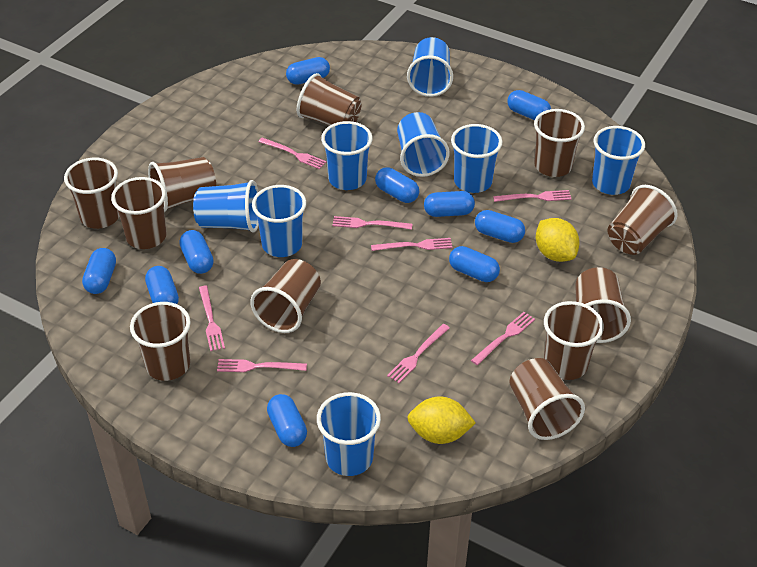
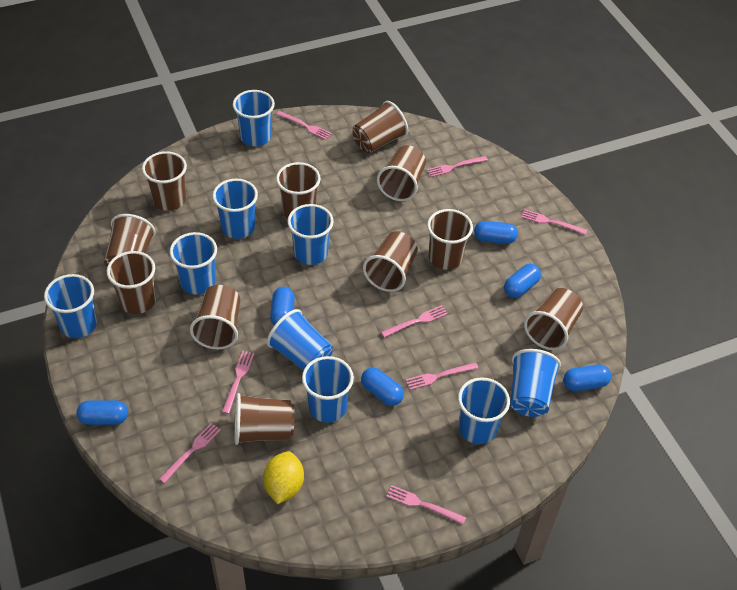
blue capsule: [82,248,116,294] [145,266,179,304] [179,230,214,274] [267,394,307,447] [286,57,330,85] [375,167,419,203] [424,191,475,217] [449,246,500,282] [475,210,525,243] [507,90,551,120] = 10 -> [77,400,128,425] [270,287,295,325] [361,367,404,406] [474,221,518,244] [504,264,541,298] [563,364,611,391] = 6
blue cup: [193,180,259,233] [252,185,306,257] [317,392,381,476] [321,121,373,190] [397,112,450,177] [407,37,453,97] [451,124,502,193] [592,126,645,195] = 8 -> [44,274,97,338] [170,232,217,295] [212,179,258,239] [233,90,275,146] [267,309,333,371] [287,204,334,265] [302,356,354,423] [458,377,510,444] [510,349,561,417] = 9
yellow lemon: [407,396,476,444] [536,218,579,262] = 2 -> [263,451,304,504] = 1

